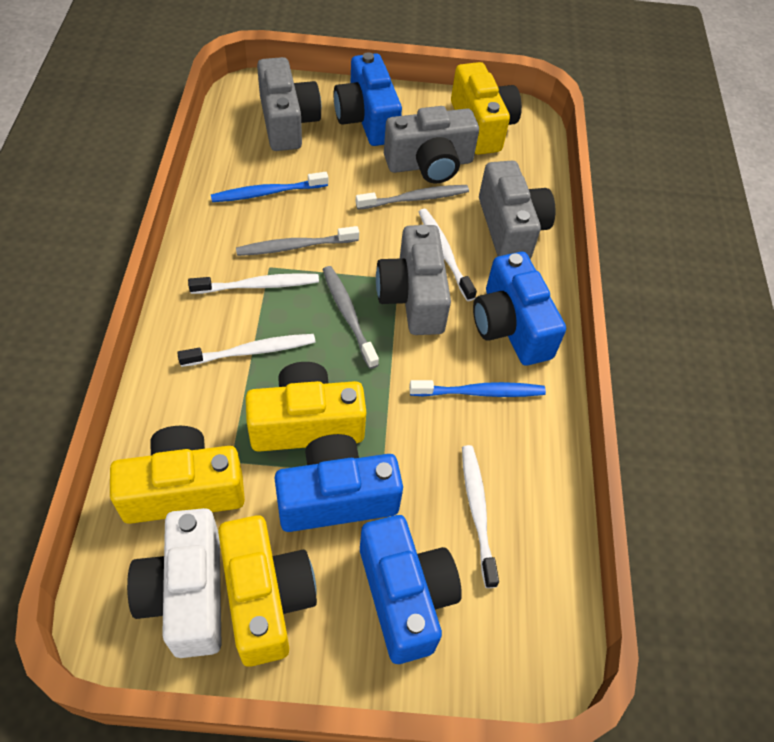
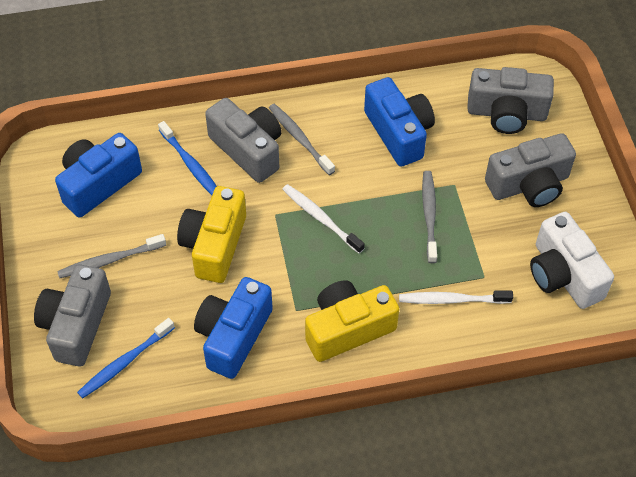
blue camera: [275,434,403,532] [333,52,402,146] [360,515,462,664] [473,252,566,366] = 4 -> [55,133,142,218] [194,277,273,379] [364,77,435,167] = 3
white toothbrush: [177,334,315,367] [188,273,319,294] [419,209,477,301] [462,445,499,588] = 4 -> [282,184,365,254] [399,291,513,304] = 2
yellow camera: [110,426,245,524] [218,515,317,667] [246,362,366,452] [451,62,522,155] = 4 -> [177,186,246,283] [305,280,399,362] = 2

